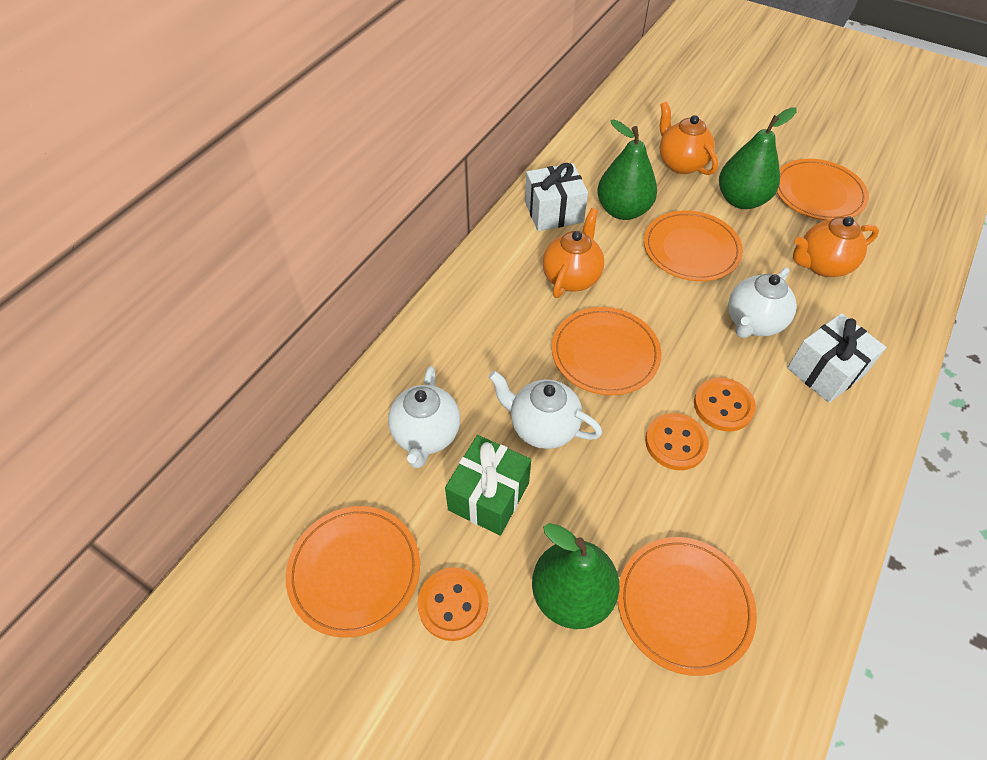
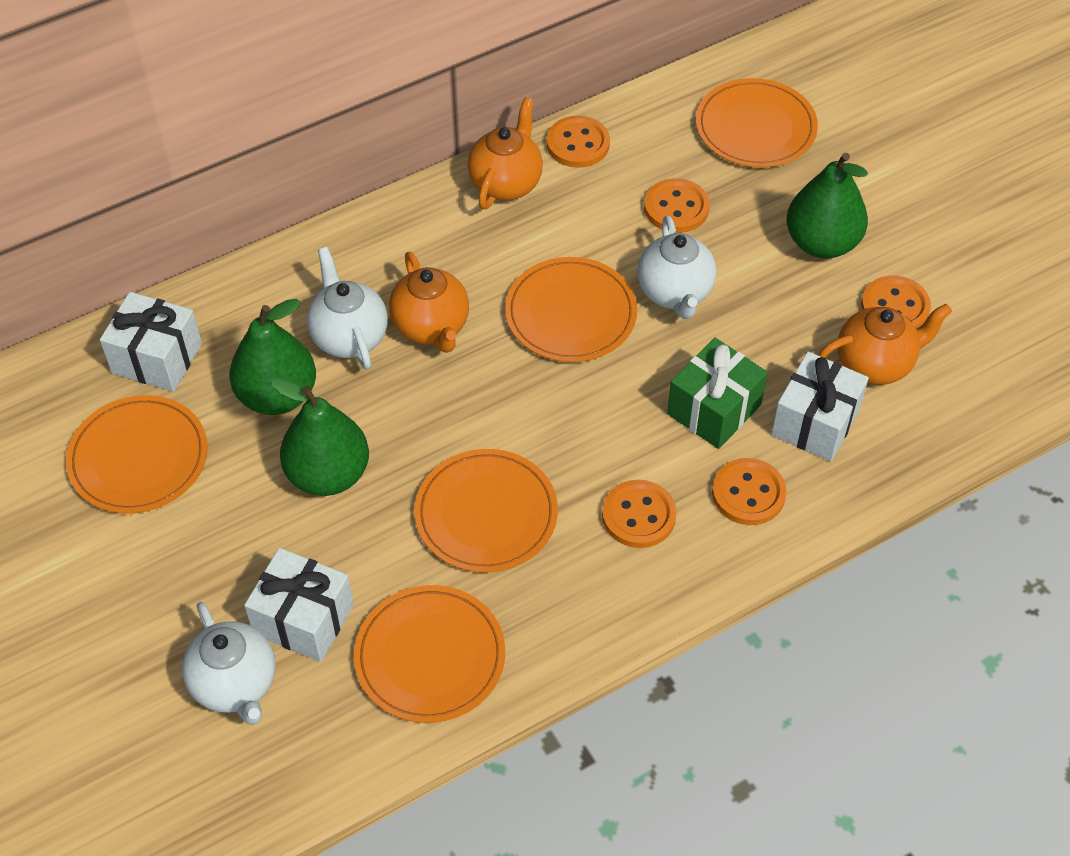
orange button: [417,567,488,641] [645,413,709,470] [694,377,756,432] = 3 -> [547,116,610,168] [602,480,677,548] [644,178,710,233] [712,458,786,525] [861,275,931,329] = 5
white gift: [525,163,588,231] [787,313,886,403] = 2 -> [100,292,202,392] [244,548,354,662] [771,351,869,461] = 3

